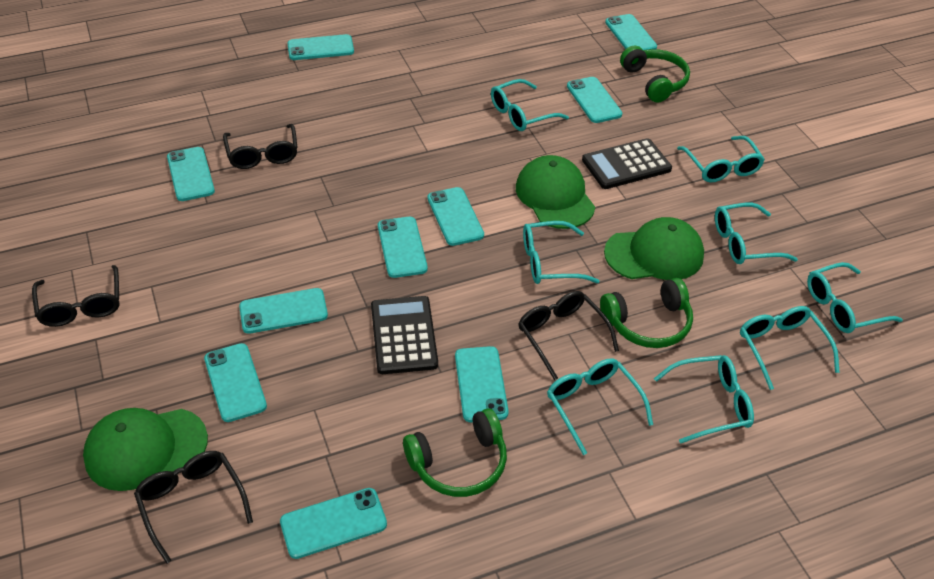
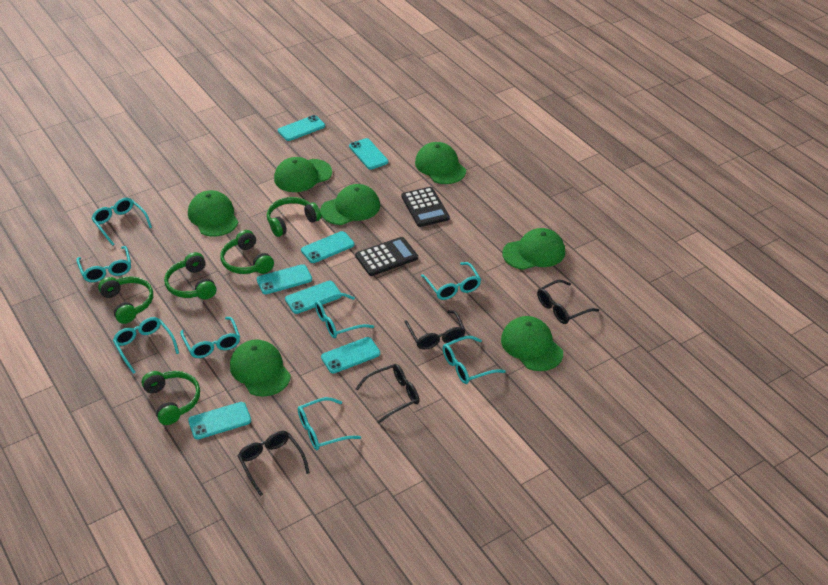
green cap: [83,408,208,491] [516,155,595,229] [604,217,704,280] = 3 -> [188,190,238,237] [230,340,291,397] [274,157,332,192] [320,184,380,225] [415,142,466,184] [501,316,563,371] [502,228,565,270] = 7
green headphones: [403,408,507,497] [600,278,693,348] [620,46,690,103] = 3 -> [98,277,153,324] [142,371,200,425] [164,252,216,299] [220,230,274,274] [267,197,321,237] = 5
turquoise phone: [167,147,215,201] [204,343,267,422] [239,288,328,334] [280,488,387,559] [288,34,354,60] [378,217,428,278] [427,187,484,246] [455,346,509,422] [567,77,622,123] [605,14,657,50] = 10 -> [188,402,251,439] [257,264,312,294] [278,115,325,141] [285,281,341,314] [301,231,355,263] [321,337,380,373] [349,138,388,169] = 7

